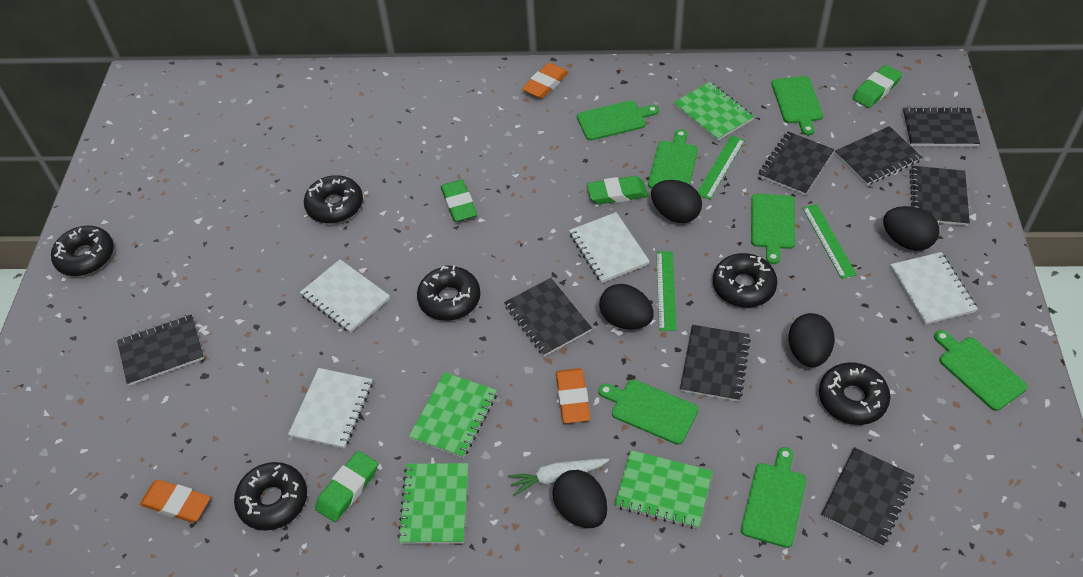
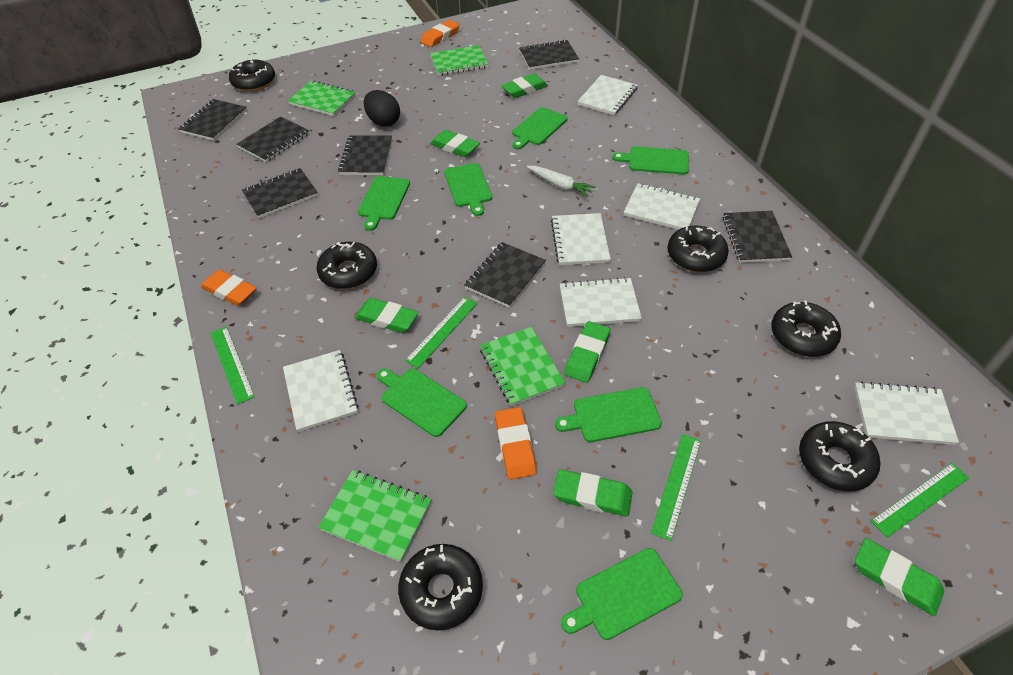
black egg: [552,470,607,528] [599,284,654,330] [651,180,702,223] [788,313,835,367] [883,206,939,251] = 5 -> [364,90,400,127] = 1
black notebook: [117,315,204,386] [504,278,592,356] [680,325,751,402] [758,131,834,195] [821,447,915,546] [835,126,922,186] [902,107,980,146] [910,166,970,226] = 8 -> [179,99,247,141] [237,116,309,162] [242,168,318,218] [338,135,392,175] [465,242,546,308] [519,40,579,70] [722,211,792,263] = 7
green eraser: [315,451,378,522] [441,180,477,222] [587,176,648,204] [852,65,902,108] = 4 -> [355,298,418,333] [430,130,480,157] [501,74,548,98] [553,469,633,516] [564,321,610,383] [855,538,944,616] = 6
green ruler: [656,252,676,331] [697,135,745,200] [802,204,857,279] = 3 -> [210,327,255,405] [405,297,478,369] [651,434,701,541] [871,463,969,538] = 4
white notebook: [288,368,373,449] [300,259,390,333] [569,212,650,283] [890,252,978,325] = 4 -> [283,350,359,432] [551,213,611,265] [560,277,642,327] [577,75,638,116] [624,183,700,230] [854,381,959,445] = 6

